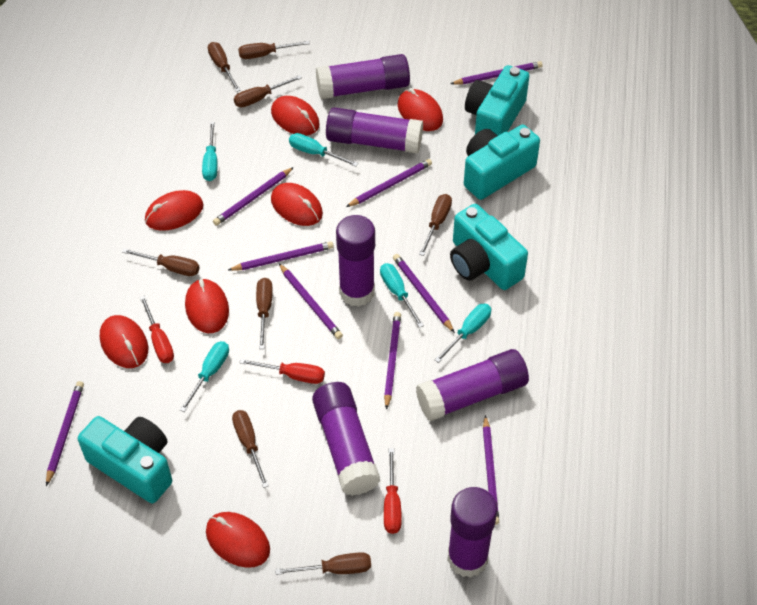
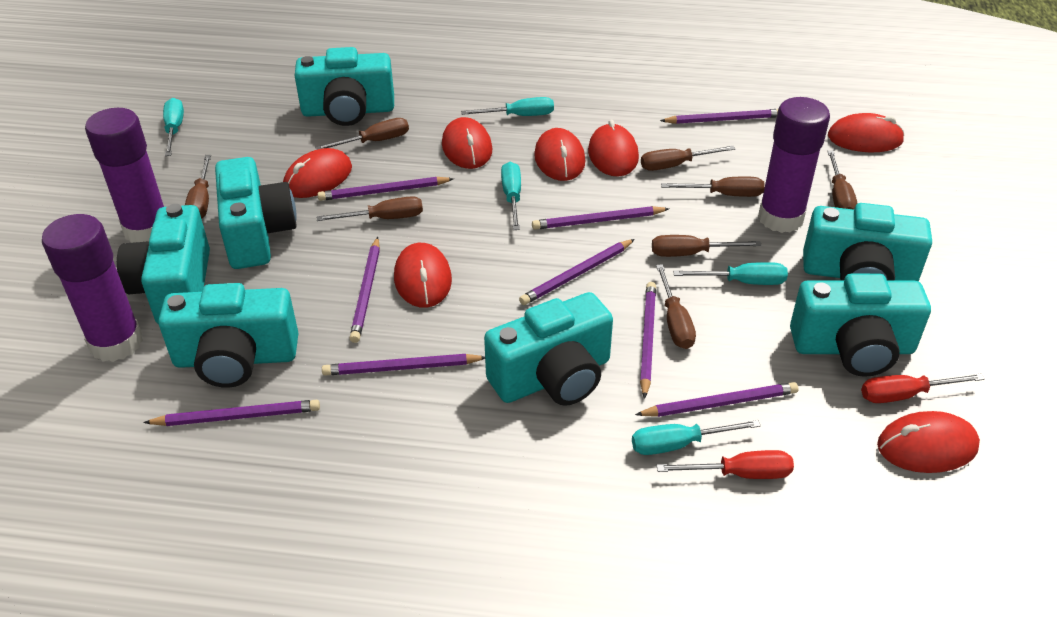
purple glue stick: [312,382,380,496] [316,54,410,99] [326,107,423,154] [336,215,375,307] [416,349,529,421] [447,487,497,578] = 6 -> [42,214,143,362] [85,108,164,243] [758,97,830,233] = 3
red screwdriver: [140,296,174,363] [239,359,325,384] [384,449,402,534] = 3 -> [657,450,794,479] [861,374,985,403] = 2
turquoise camera: [78,416,172,503] [450,204,528,290] [464,125,540,200] [465,65,530,136] = 4 -> [117,204,210,324] [158,283,298,388] [215,157,297,269] [295,47,394,126] [484,292,613,406] [790,274,931,377] [803,203,932,281] = 7

